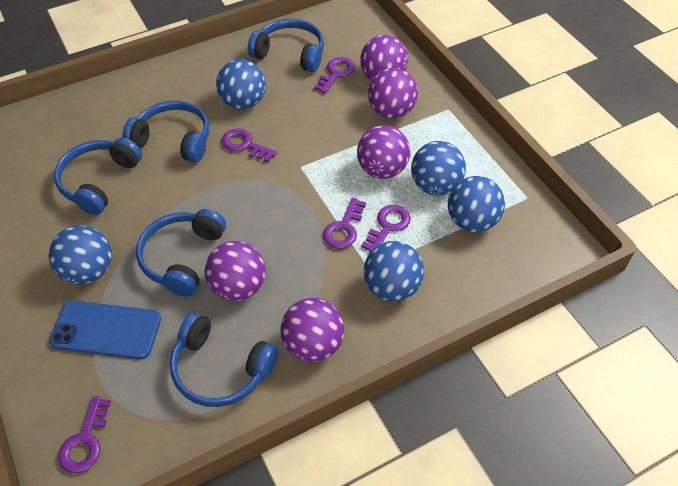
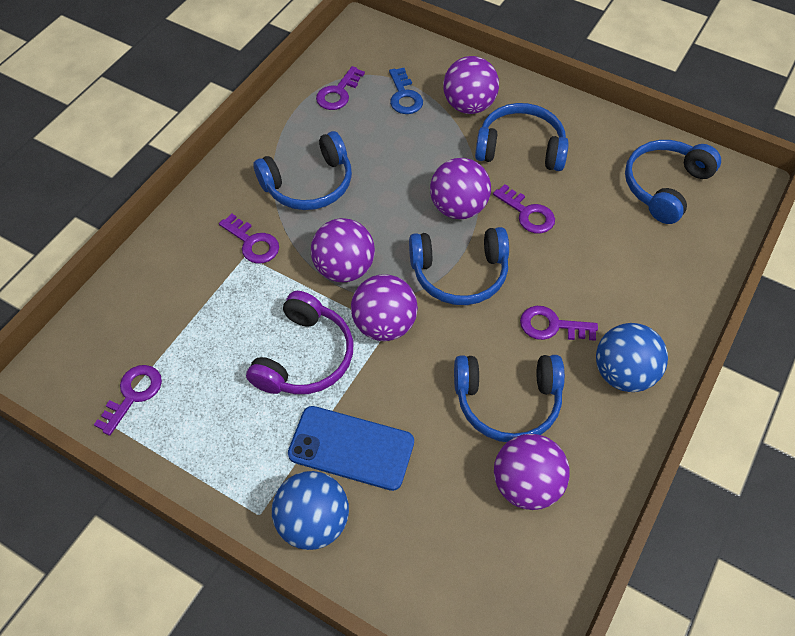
blue ball: [49,225,112,285] [216,59,266,110] [364,241,424,301] [411,141,466,195] [448,176,505,232] = 5 -> [272,471,349,550] [596,323,668,392] = 2
blue key: none = 0 -> [389,68,423,114] = 1
purple headphones: none = 0 -> [246,291,353,394] = 1

